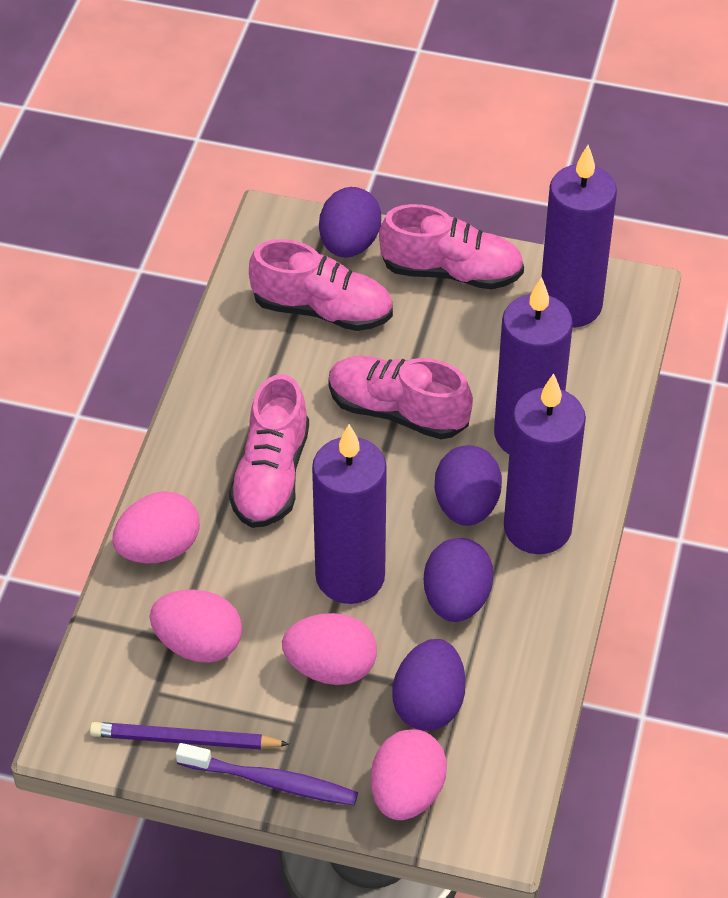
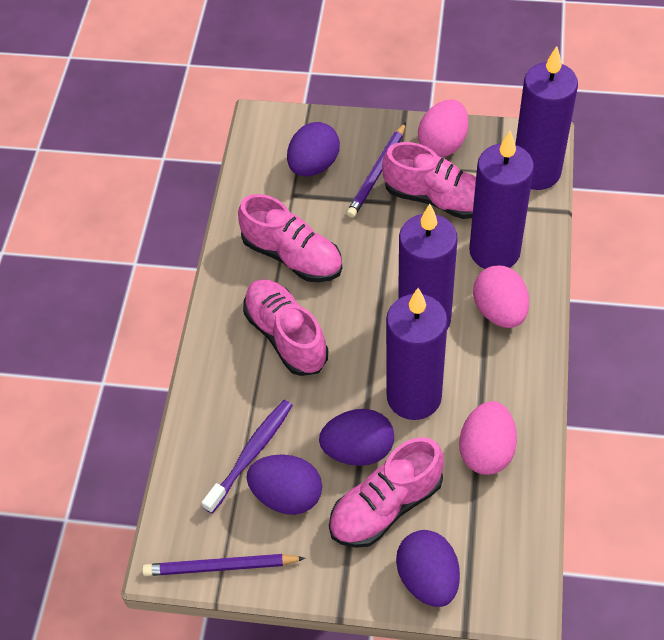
pink egg: [112,491,200,563] [149,589,242,663] [282,613,377,685] [371,729,447,820] = 4 -> [418,100,468,157] [459,401,517,475] [473,266,529,328] = 3
purple pencil: [90,722,289,750] = 1 -> [142,554,305,576] [346,122,406,218] = 2

